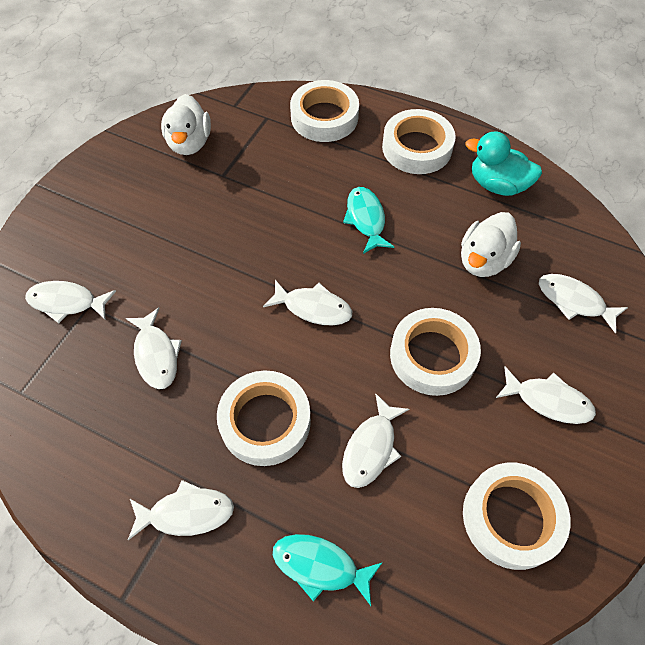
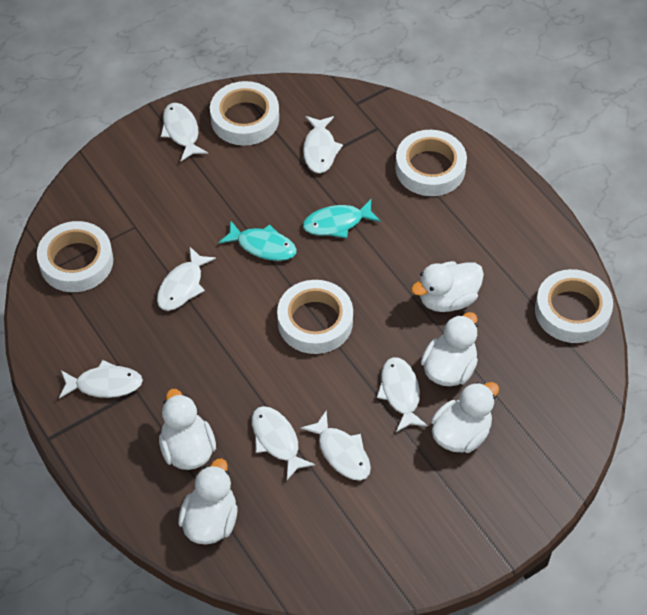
turquoise duck: [465,132,542,196] = 1 -> none = 0
white duck: [161,94,211,155] [461,212,521,277] = 2 -> [159,389,216,470] [178,458,238,545] [411,261,484,312] [421,312,478,386] [431,382,499,453] = 5

